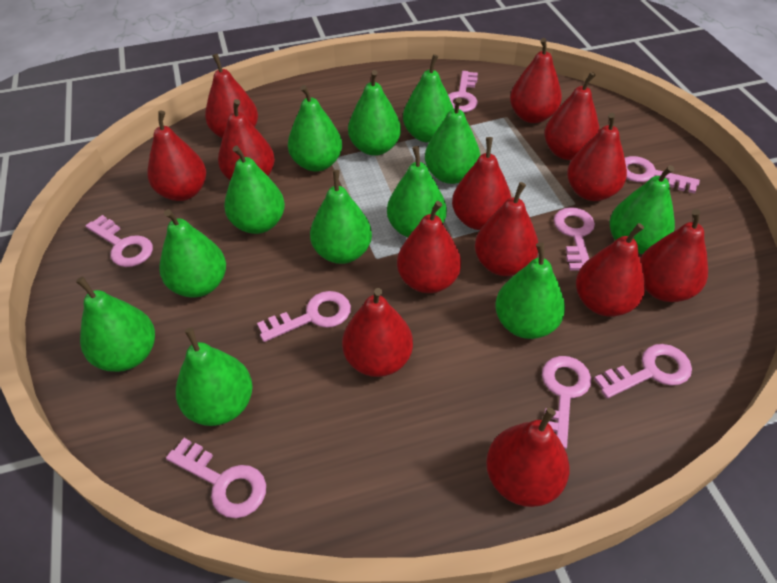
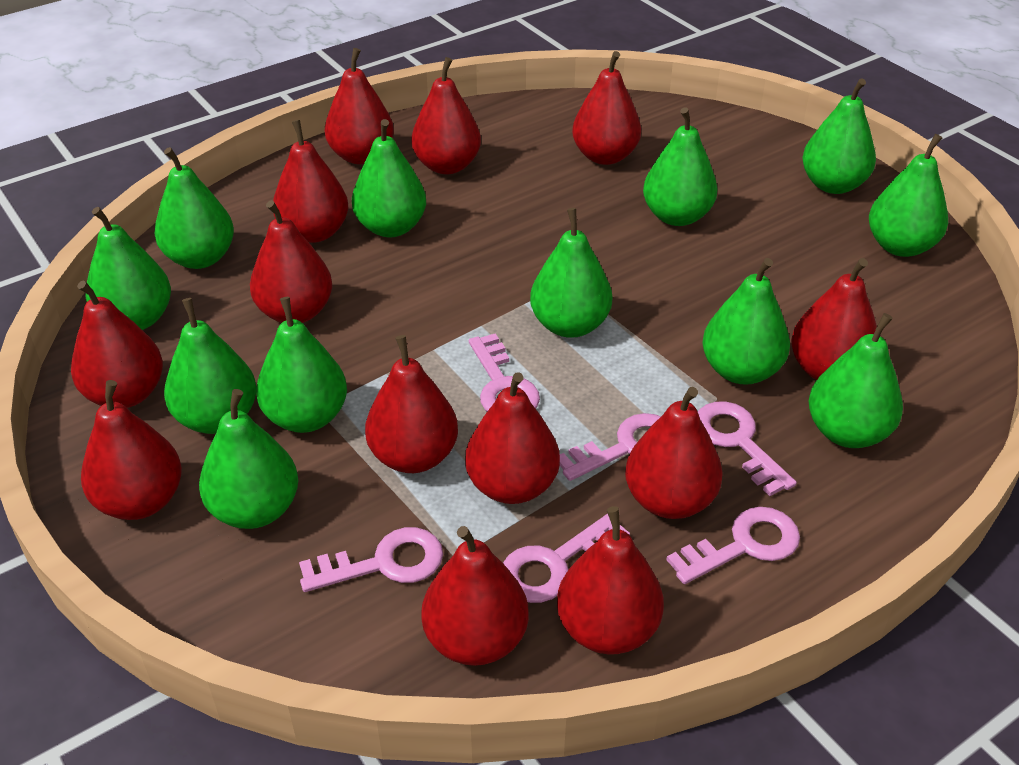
pink key: [86,215,153,267] [166,438,266,518] [257,291,351,342] [448,71,478,113] [542,356,591,449] [554,207,595,271] [594,344,692,399] [625,156,700,193] = 8 -> [299,527,443,592] [469,333,540,411] [503,514,630,603] [560,413,661,481] [666,507,800,584] [698,401,797,496] = 6

